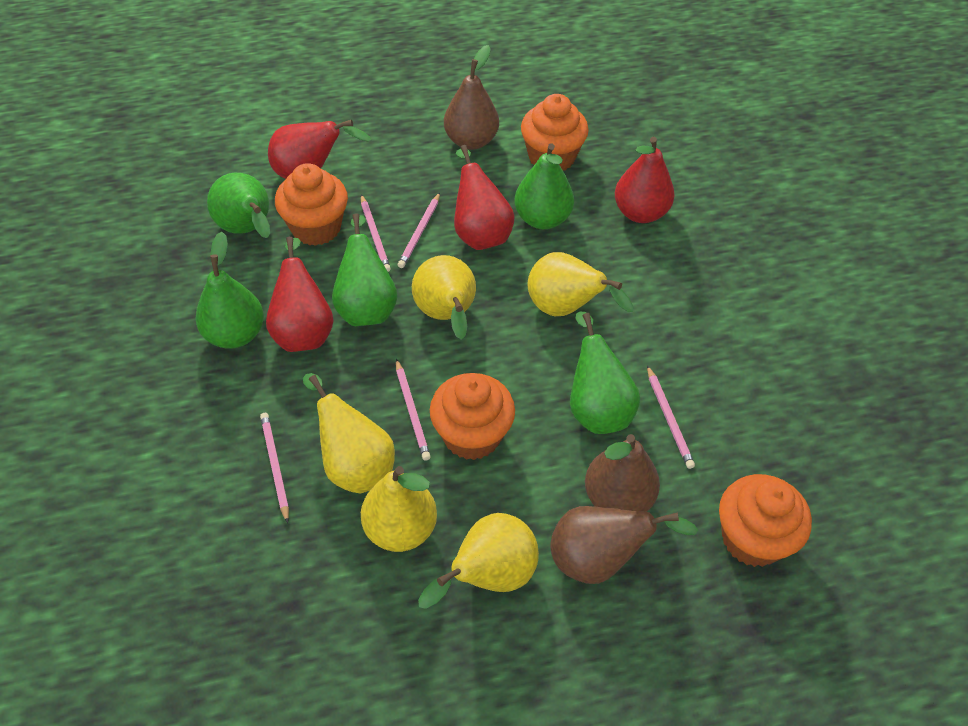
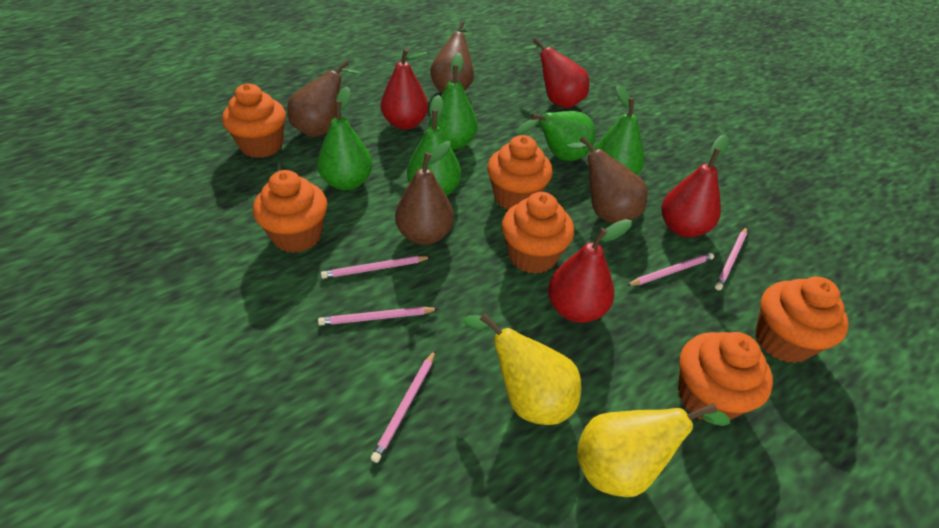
brown pear: [444,45,499,150] [550,506,698,584] [585,434,660,512] = 3 -> [287,60,361,138] [395,141,454,245] [430,21,474,93] [567,136,648,224] = 4
orange cupcake: [275,163,348,246] [430,373,515,460] [521,94,589,171] [719,474,812,567] = 4 -> [222,84,286,158] [253,170,327,253] [487,135,553,210] [502,192,574,274] [678,332,773,422] [756,277,849,363] = 6
yellow pear: [303,373,395,493] [361,466,437,552] [412,255,476,340] [418,513,539,609] [527,252,634,316] = 5 -> [463,313,581,425] [577,403,730,497] = 2

